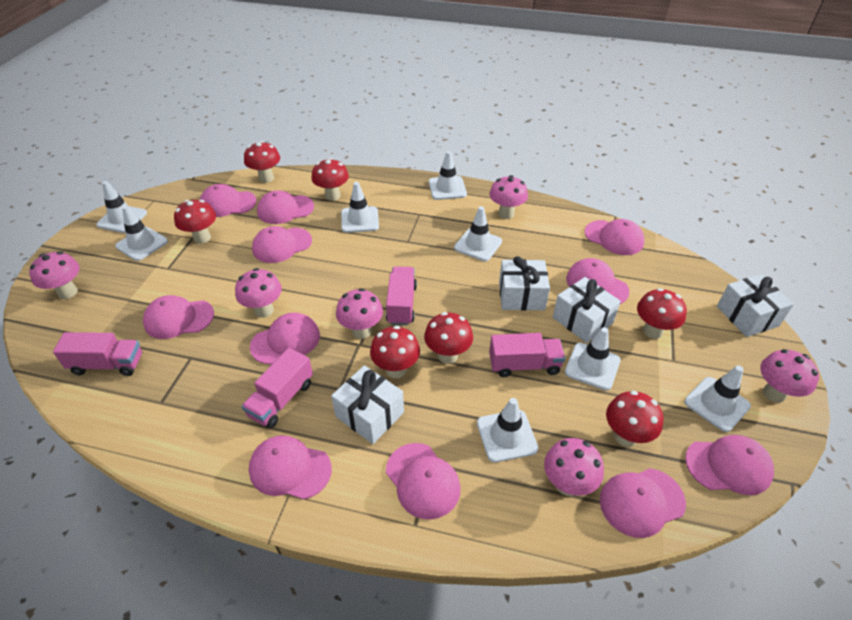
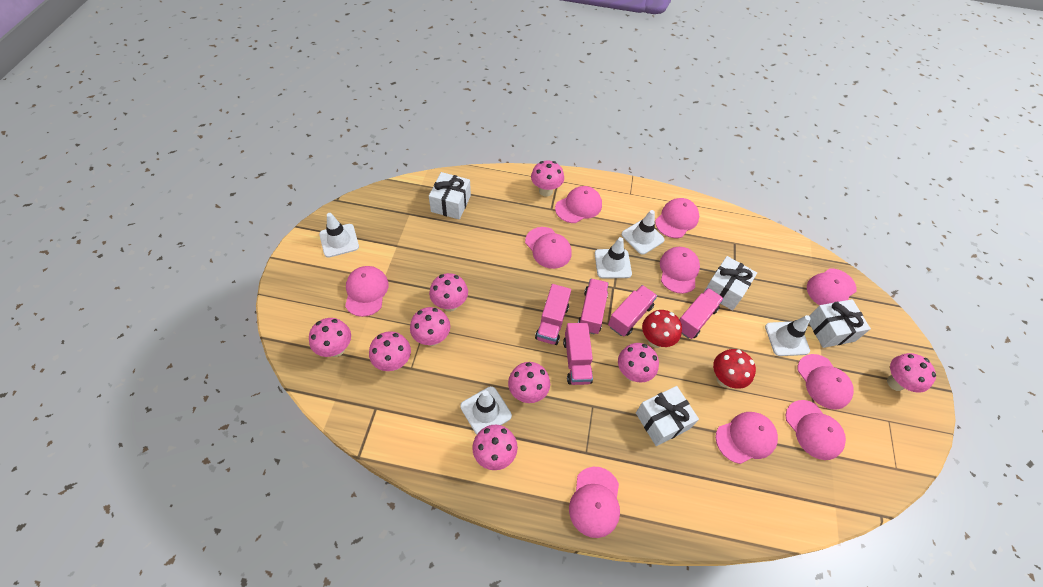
pink cap: [143,295,214,339] [200,184,257,217] [249,435,332,499] [250,313,320,365] [252,226,312,263] [257,190,314,224] [386,443,460,519] [566,258,629,304] [585,219,644,255] [600,468,686,538] [685,435,774,495] = 11 -> [345,266,388,317] [525,227,572,269] [555,186,602,223] [569,467,620,538] [655,198,699,238] [660,247,700,294] [716,412,778,464] [786,400,846,460] [798,354,854,410] [807,268,857,305] = 10
pink mushroom: [29,251,80,299] [235,268,282,318] [336,288,383,339] [489,175,528,219] [544,438,604,496] [760,349,819,403] = 6 -> [309,318,351,357] [369,331,411,371] [410,307,450,346] [429,273,468,312] [472,425,518,470] [508,362,550,403] [531,161,564,197] [618,343,659,382] [887,353,936,393] = 9
pink truck: [53,332,142,376] [242,348,313,428] [386,266,417,325] [489,333,565,377] = 4 -> [535,284,571,345] [563,323,593,385] [578,279,609,335] [608,285,657,336] [679,288,724,339] = 5
red mushroom: [174,200,216,244] [244,141,280,183] [311,158,349,201] [370,326,420,378] [424,312,473,364] [606,391,663,447] [637,288,687,339] = 7 -> [642,310,682,348] [713,349,756,389] = 2
white traffic cone: [96,181,147,233] [115,205,168,261] [341,182,379,233] [429,151,467,200] [454,206,502,261] [477,398,538,462] [565,327,620,390] [684,365,751,432] = 8 -> [319,213,359,258] [460,386,512,435] [595,237,632,279] [621,210,665,255] [765,315,811,356] = 5

